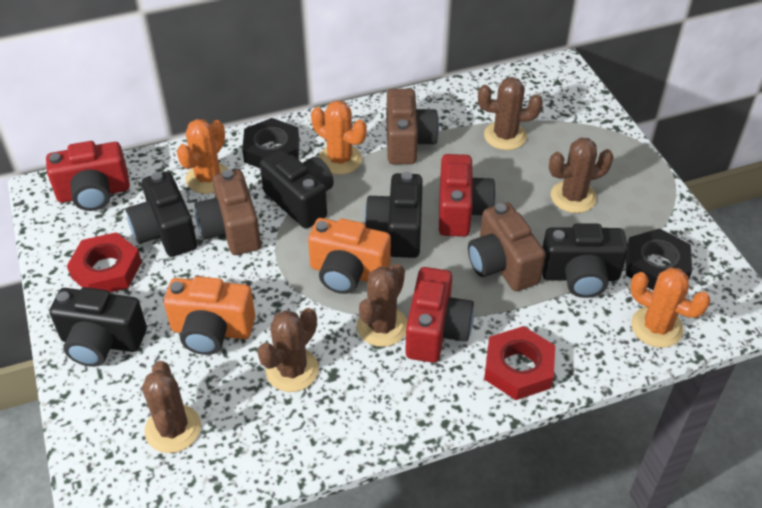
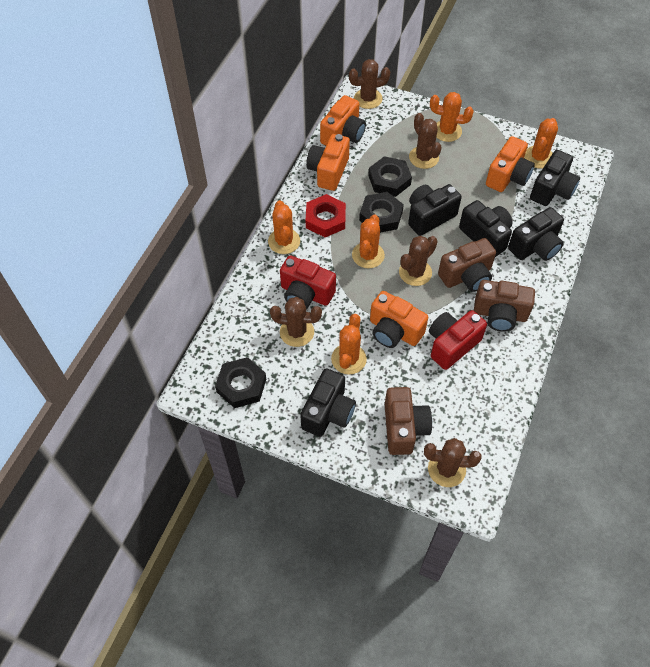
black nut: [242,118,299,168] [626,228,692,290] = 2 -> [215,357,266,408] [359,192,404,233] [368,156,412,197] = 3
orange cactus: [177,119,228,194] [311,100,366,175] [630,267,711,348] = 3 -> [268,200,300,254] [331,314,367,375] [352,214,385,268] [430,92,474,142] [524,118,558,169] = 5
orange camera: [164,276,255,355] [308,218,391,294] = 2 -> [306,134,350,191] [320,95,366,146] [370,291,428,348] [486,136,535,192] = 4
red camera: [46,141,130,211] [405,267,474,363] [439,154,496,237] = 3 -> [280,255,336,309] [429,310,487,370] = 2
red nut: [67,232,142,292] [484,326,555,400] = 2 -> [306,194,346,237] = 1

